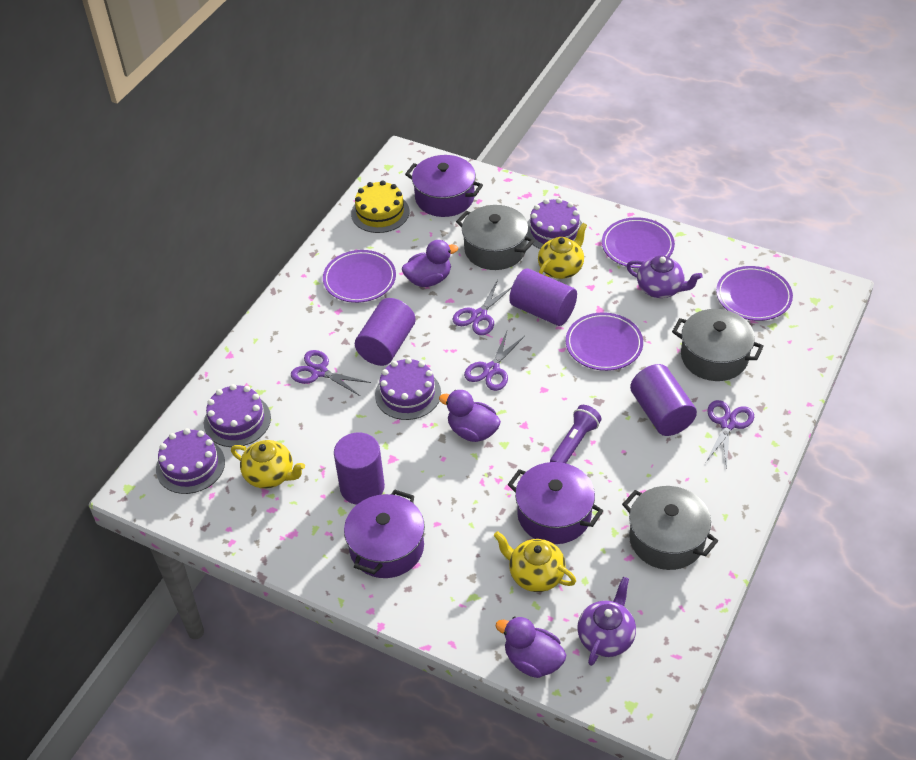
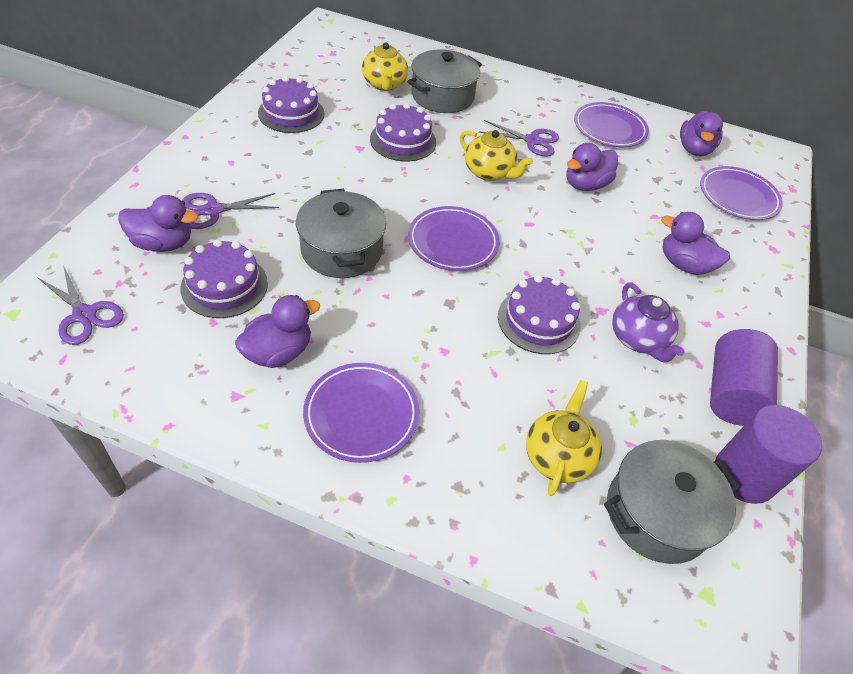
purple cylinder: [334,433,385,505] [355,298,416,366] [509,268,577,326] [630,364,697,436] = 4 -> [710,329,778,426] [715,405,822,504] = 2
purple duck: [402,240,458,287] [439,390,501,442] [496,616,567,678] = 3 -> [118,195,198,252] [235,295,320,368] [566,143,618,191] [661,212,730,275] [680,111,723,156] = 5
purple flashlight: [550,405,601,463] = 1 -> none = 0
purple pot: [344,489,425,578] [405,155,483,217] [508,462,603,544] = 3 -> none = 0
purple scissors: [291,350,371,396] [452,280,512,335] [464,331,525,391] [705,400,754,469] = 4 -> [37,267,124,345] [182,193,279,229] [479,120,559,157] = 3
purple teapot: [577,577,636,666] [626,255,703,298] = 2 -> [612,282,684,363] = 1
yellow cake: [351,180,409,233] = 1 -> none = 0

